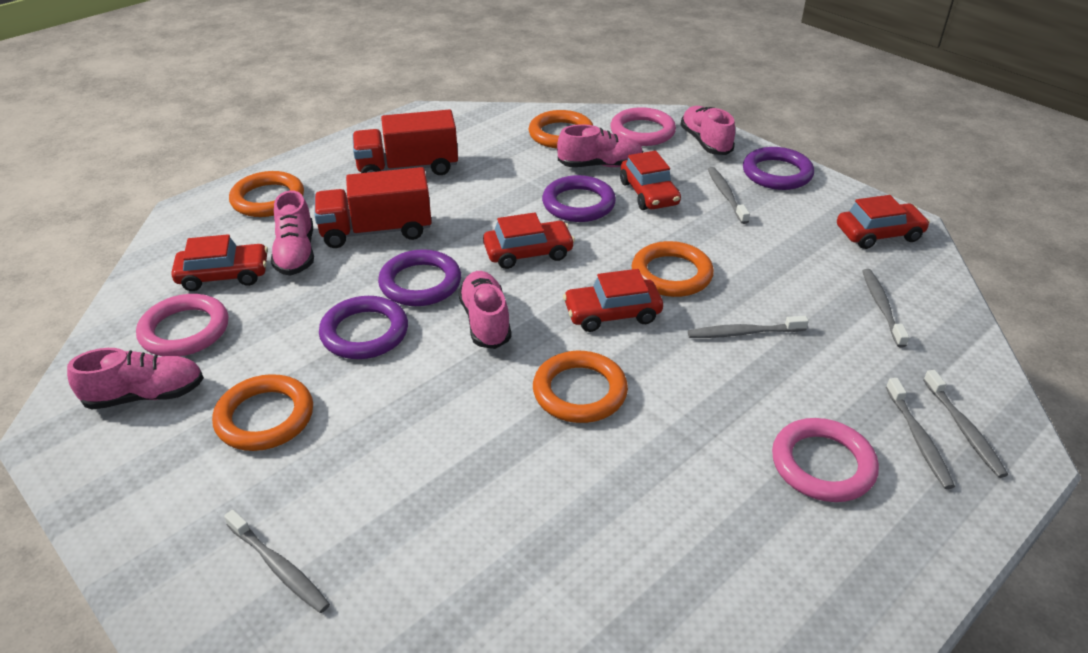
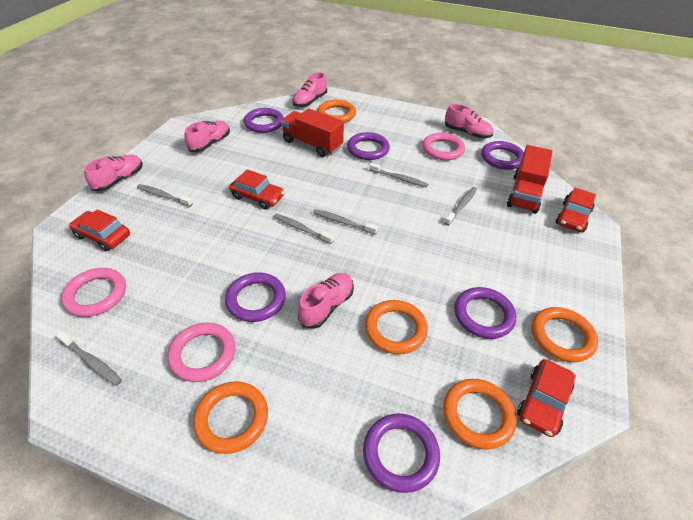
purple ring: [319,296,408,359] [378,249,461,306] [542,175,616,222] [743,147,814,190] = 4 -> [225,273,286,322] [244,108,284,133] [347,132,390,160] [363,413,440,493] [454,287,516,339] [481,141,524,170] = 6
red car: [171,234,268,291] [483,212,575,269] [563,269,663,332] [620,151,681,210] [837,195,930,249] = 5 -> [69,209,130,251] [229,169,284,209] [517,359,576,437] [556,188,596,233] = 4

